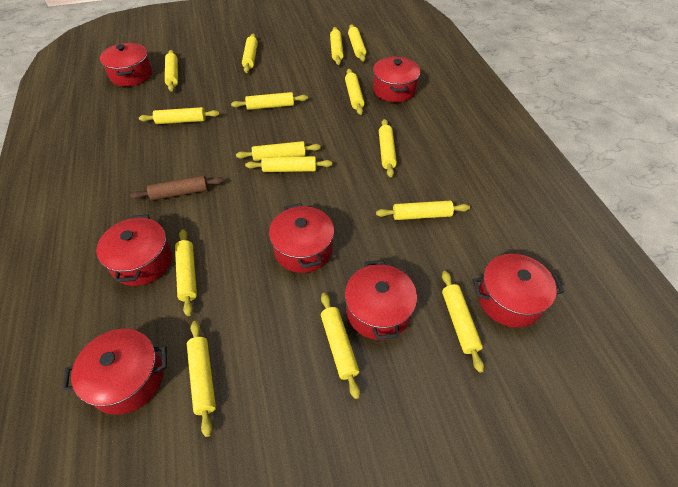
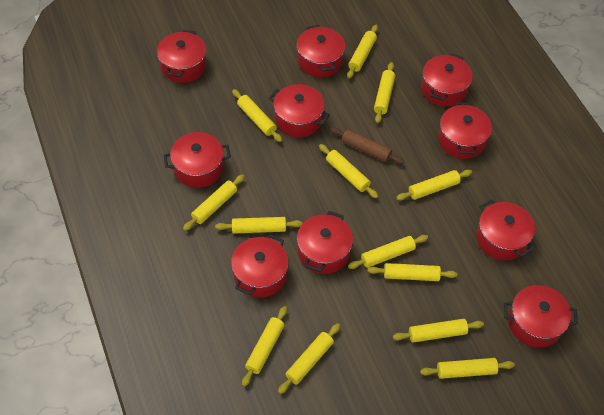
red pot: [63,329,167,415] [96,214,172,286] [100,43,153,87] [269,203,334,273] [345,260,417,340] [373,57,421,102] [473,254,564,328] = 7 -> [157,30,206,83] [163,132,231,188] [231,234,289,298] [268,84,330,137] [296,25,345,77] [297,211,353,274] [421,53,473,107] [438,102,492,159] [476,199,535,260] [504,285,578,348] = 10
yellow rolling pin: [139,107,220,124] [165,50,178,92] [175,229,197,316] [187,321,216,437] [231,92,308,110] [236,141,321,161] [242,34,258,73] [245,156,333,172] [321,293,360,399] [330,27,344,65] [345,69,365,115] [348,24,366,62] [376,201,470,220] [379,119,397,178] [442,271,484,373] = 15 -> [183,174,245,231] [215,217,303,234] [232,89,282,142] [242,306,287,387] [278,323,340,394] [319,144,378,198] [347,25,378,79] [348,235,428,269] [367,263,457,281] [374,62,395,123] [393,319,484,343] [396,170,472,200] [420,358,515,379] = 13

